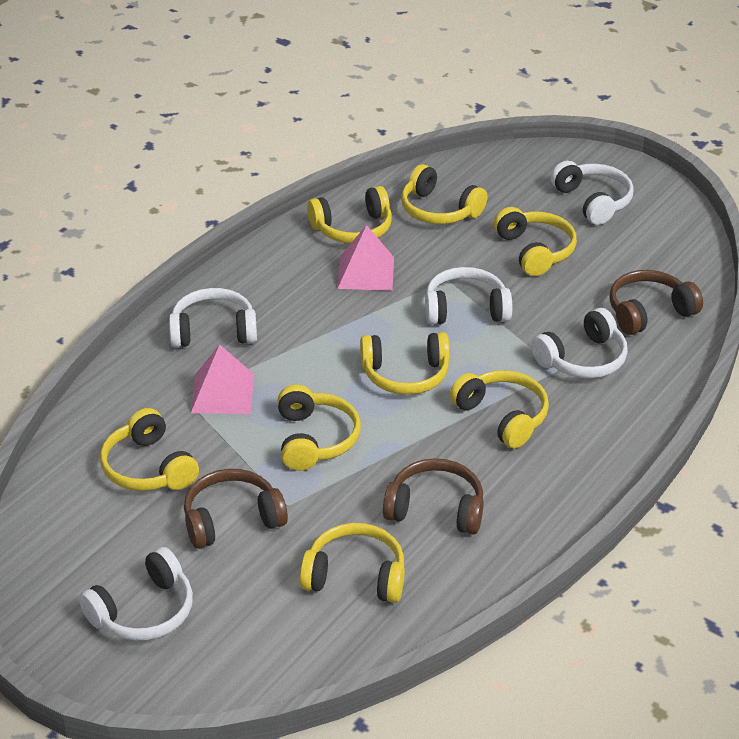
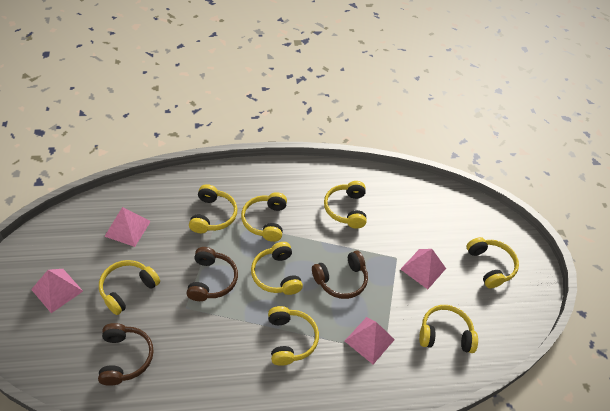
pink pyramid: [191,344,254,414] [337,225,394,291] = 2 -> [31,269,83,313] [104,207,151,247] [345,317,395,364] [400,249,446,289] = 4
white headphones: [79,547,193,641] [169,288,257,348] [425,267,512,325] [531,308,628,378] [551,161,634,225] = 5 -> none = 0

